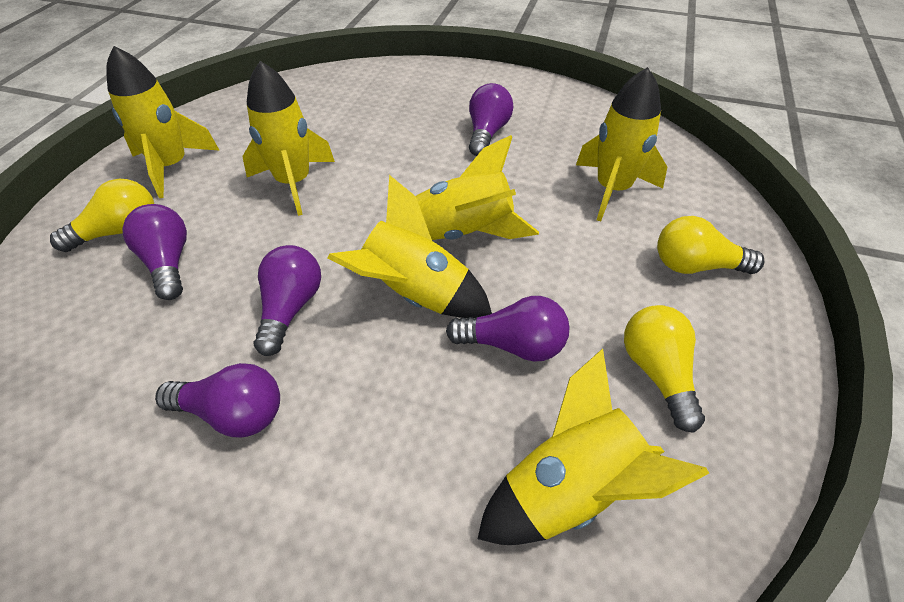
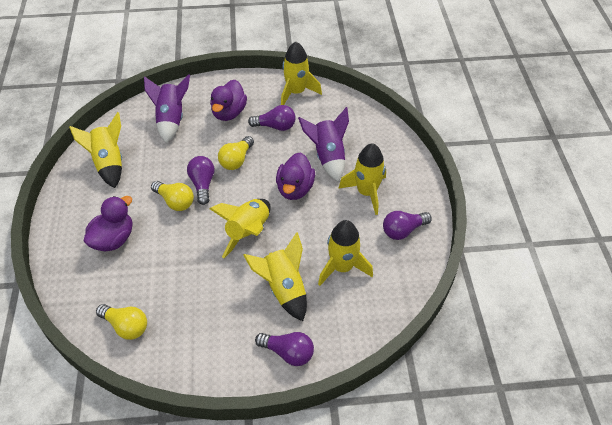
purple duck: none = 0 -> [83,196,132,251] [210,80,247,121] [276,153,315,200] = 3
purple light bulb: [122,204,187,300] [155,363,280,437] [253,245,321,356] [446,296,570,362] [469,83,513,156] = 5 -> [187,156,215,205] [248,105,296,131] [255,332,314,366] [383,211,432,240] = 4
purple rocket: none = 0 -> [144,74,190,143] [298,107,349,182] = 2

